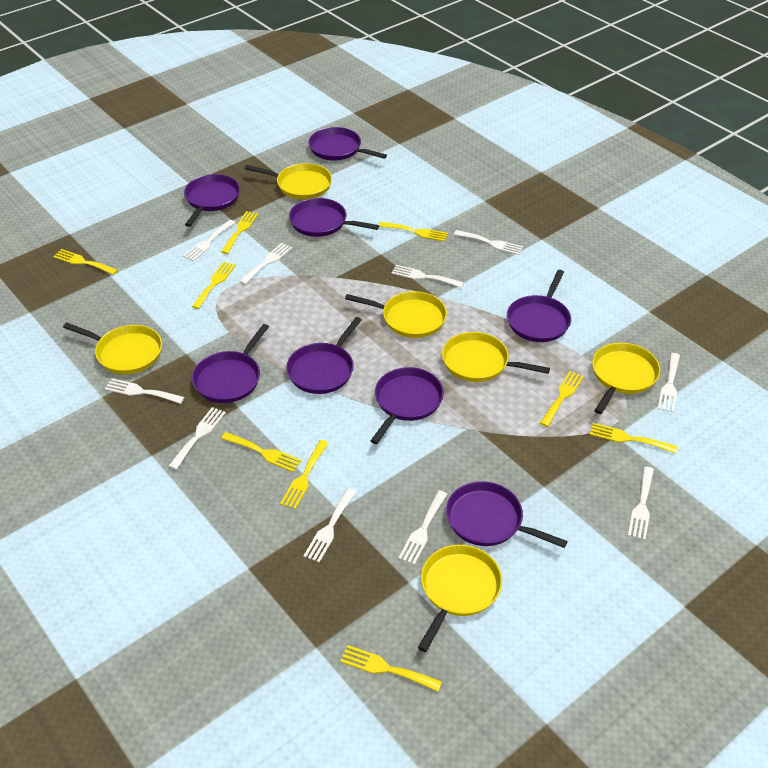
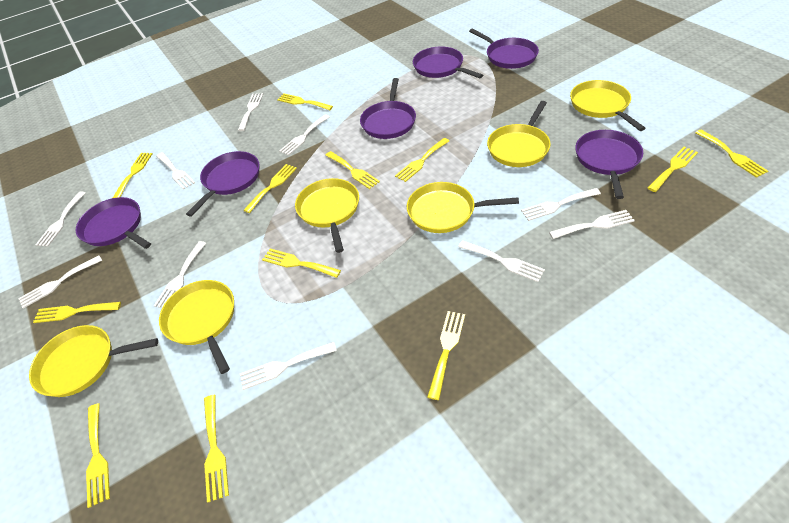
purple pan: [184,174,240,227] [192,324,269,403] [286,317,362,394] [289,198,379,237] [308,127,387,161] [371,367,444,444] [446,481,568,548] [507,270,571,342] = 8 -> [76,197,151,249] [186,151,260,217] [360,78,416,139] [413,46,483,78] [469,28,539,69] [575,130,643,199] = 6
yellow fork: [53,249,118,275] [192,262,236,309] [221,211,258,254] [221,432,301,472] [280,440,328,509] [340,645,442,692] [379,222,448,242] [540,371,584,427] [589,423,677,454] = 9 -> [33,302,121,323] [86,403,110,508] [113,153,153,198] [204,395,229,503] [244,164,297,213] [262,249,341,278] [277,94,333,110] [325,151,380,189] [395,138,449,182] [427,311,465,400] [648,147,698,192] [695,130,768,178] = 12

